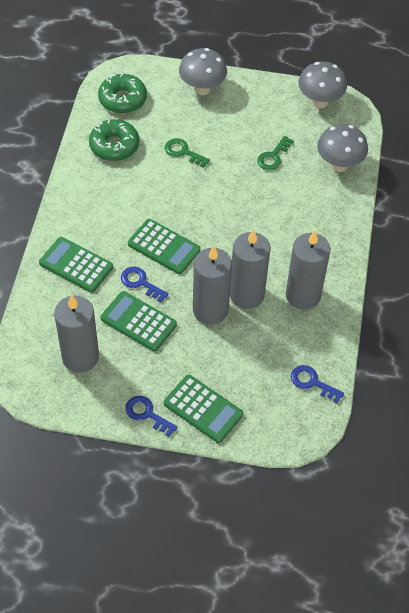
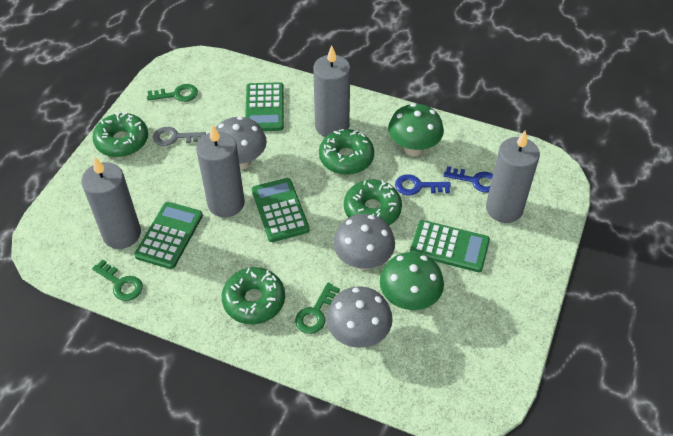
blue key: [121,267,169,303] [125,396,178,437] [291,365,344,403] = 3 -> [395,174,451,195] [444,166,493,193] = 2
green donut: [89,119,139,161] [98,74,147,113] = 2 -> [92,112,148,157] [222,267,285,324] [319,129,374,175] [344,180,402,225] = 4
green key: [165,138,210,168] [257,136,294,170] = 2 -> [92,260,143,301] [147,84,198,102] [295,283,340,334] = 3
green mushroom: none = 0 -> [380,252,444,310] [388,103,444,156] = 2
grey key: none = 0 -> [153,127,206,146] = 1

